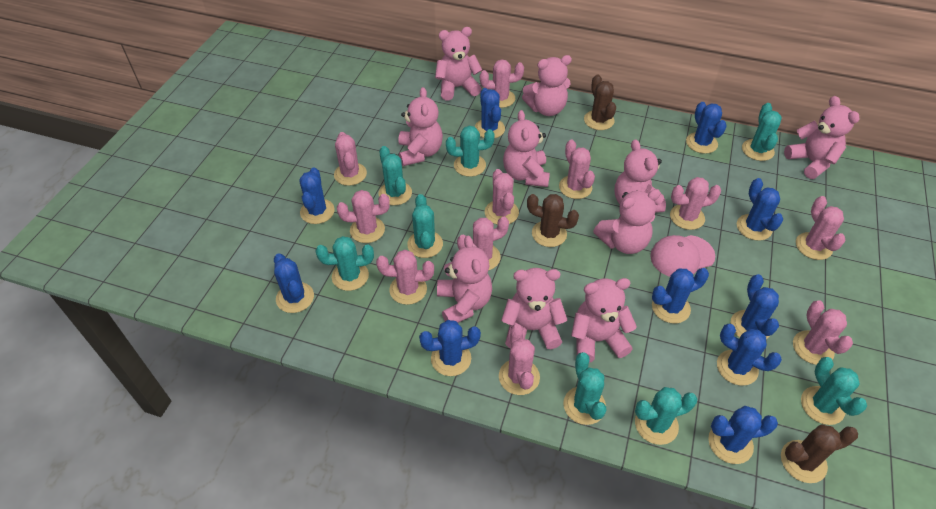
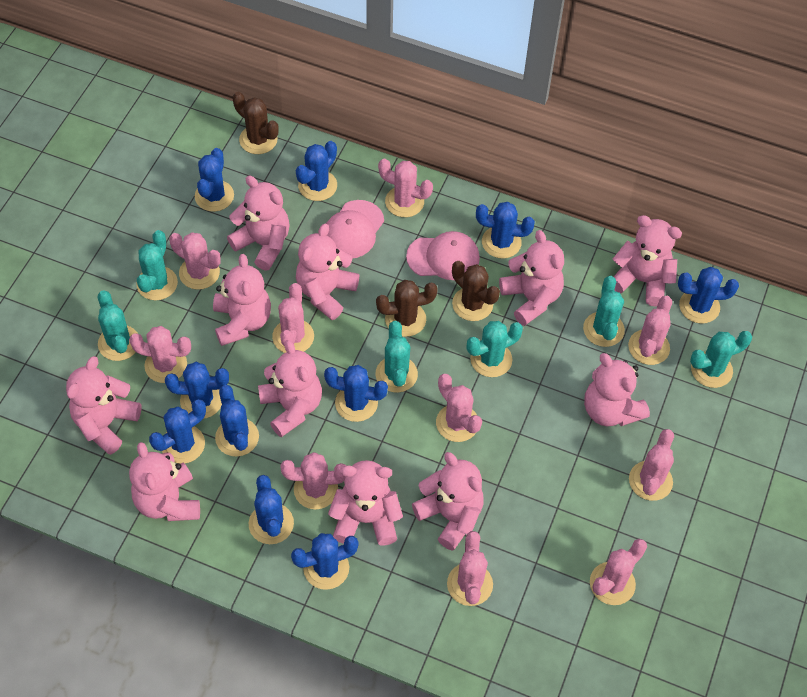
pink cactus: [334,132,367,186] [337,190,390,243] [376,250,434,305] [457,217,509,271] [480,59,524,108] [485,169,519,225] [499,324,540,395] [559,140,595,199] [670,177,721,230] [793,300,853,365] [796,196,846,260] = 11 -> [129,326,191,383] [169,232,221,290] [272,283,314,353] [281,452,346,509] [378,159,433,217] [436,374,482,442] [447,531,493,606] [590,539,647,605] [628,296,672,365] [629,429,674,501] = 10
pink cap: [650,235,715,277] = 1 -> [326,200,384,258] [406,231,480,280] = 2
pink teddy bear: [399,87,443,166] [435,27,482,100] [437,235,492,323] [501,268,567,349] [503,110,550,187] [522,55,572,116] [571,278,637,363] [593,189,661,254] [615,139,666,213] [784,96,860,179] = 10 -> [66,356,142,455] [129,442,200,521] [213,254,271,346] [227,176,290,271] [258,340,322,437] [296,224,359,320] [328,460,403,546] [412,452,484,551] [499,230,564,326] [584,353,650,426] [613,215,682,307] = 11
turquoise cactus: [316,236,374,291] [379,146,412,205] [407,194,443,258] [446,126,495,177] [563,352,606,425] [635,387,697,445] [742,103,782,161] [801,357,867,425] = 8 -> [98,290,137,361] [136,230,178,300] [376,321,418,393] [466,321,523,377] [583,276,625,347] [690,331,752,388] = 6

